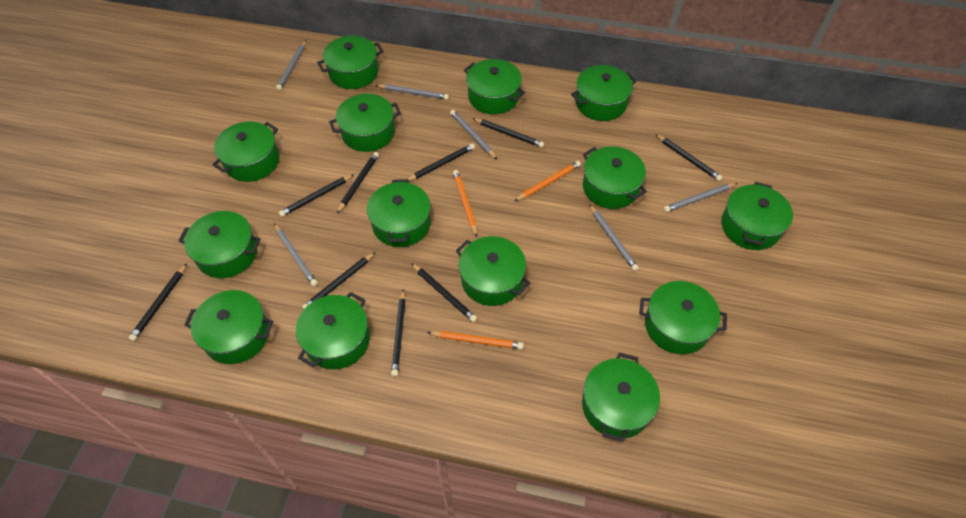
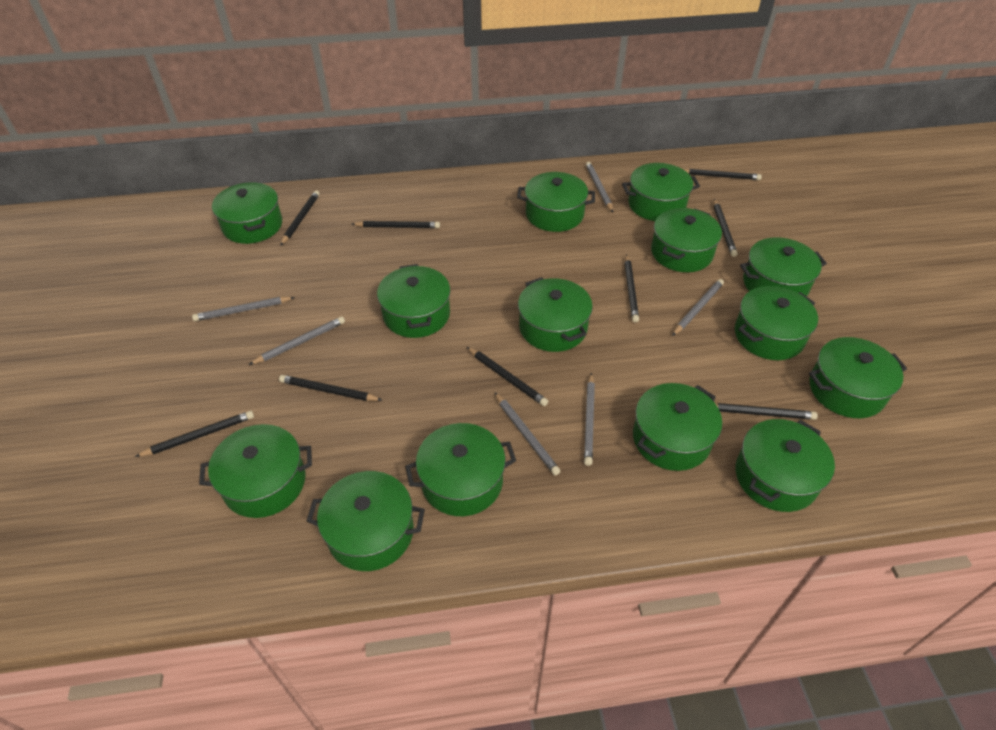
orange pencil: [427,331,524,349] [453,170,477,237] [514,161,581,201] = 3 -> none = 0

